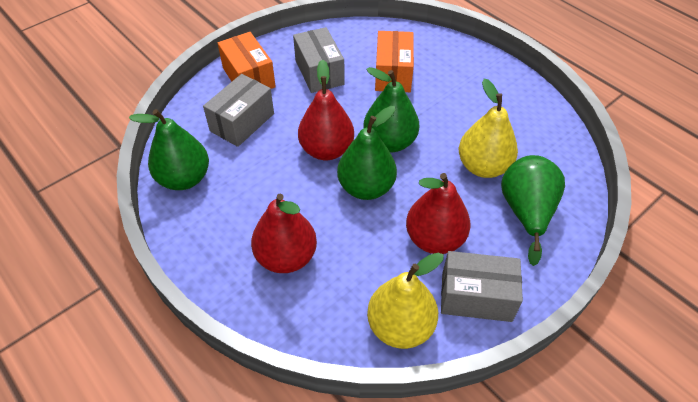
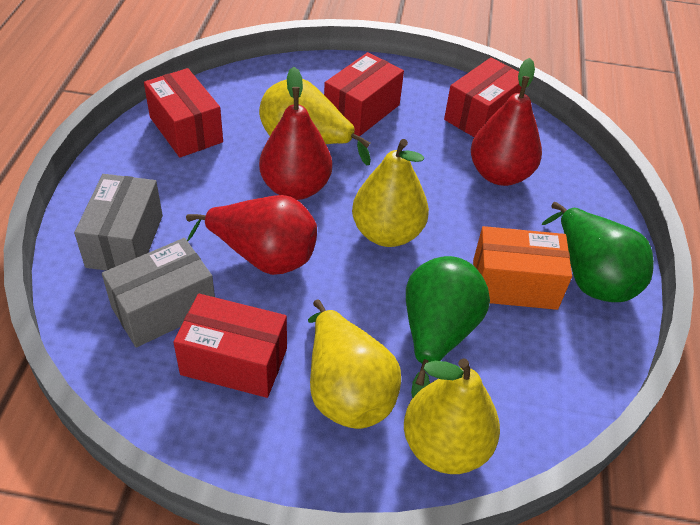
green pear: [129,109,209,190] [337,106,397,200] [363,67,419,153] [501,155,565,266] = 4 -> [406,256,490,398] [542,202,654,302] = 2
grey box: [203,74,274,147] [293,27,345,93] [441,251,523,322] = 3 -> [74,174,163,271] [102,238,215,348] = 2
orange box: [218,32,276,89] [375,31,414,92] = 2 -> [473,226,572,310] = 1
red box: none = 0 -> [144,68,223,158] [173,293,287,398] [324,52,404,137] [444,57,521,137] = 4
yellow pear: [367,253,444,349] [459,79,518,178] = 2 -> [259,79,371,165] [308,299,401,429] [352,139,429,247] [404,358,500,474] = 4

